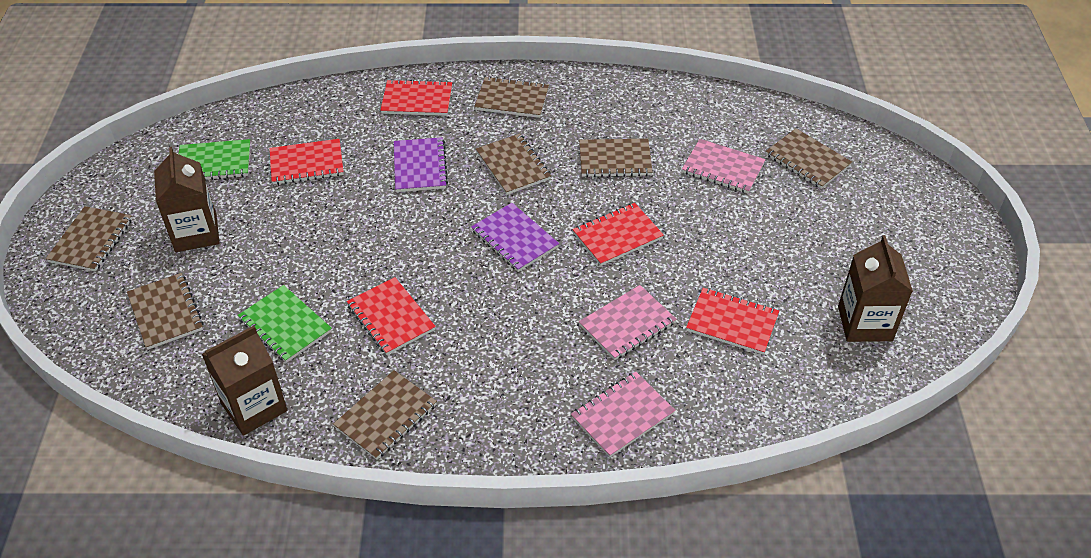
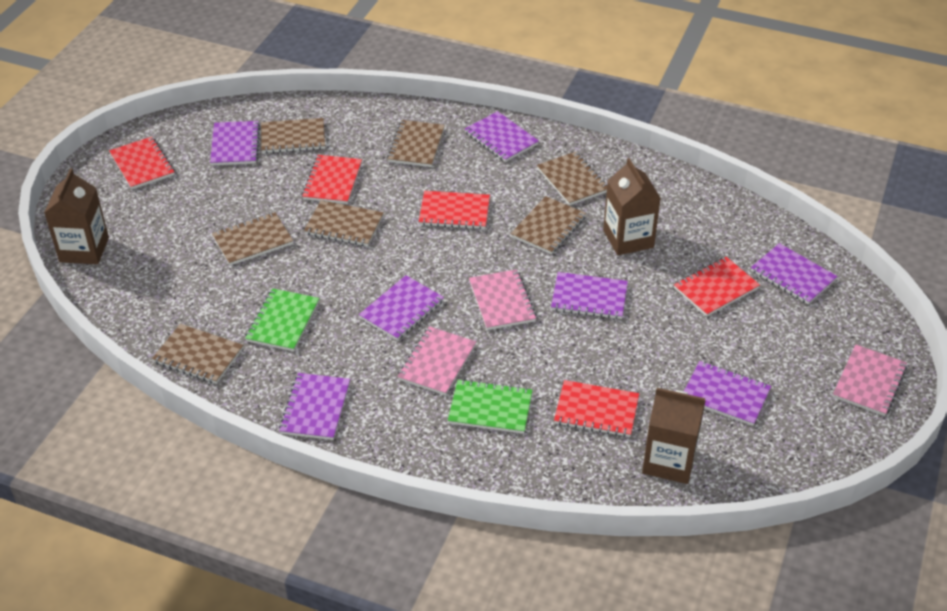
purple notebook: [394,137,448,192] [471,203,559,272] = 2 -> [210,121,260,166] [279,373,350,440] [359,275,444,341] [465,111,539,162] [551,272,628,319] [684,361,771,426] [751,243,838,305] = 7

